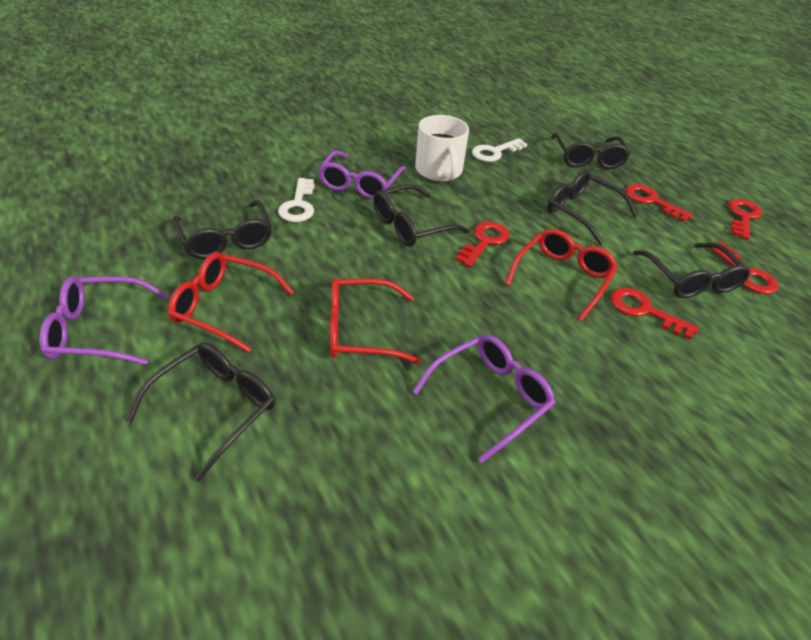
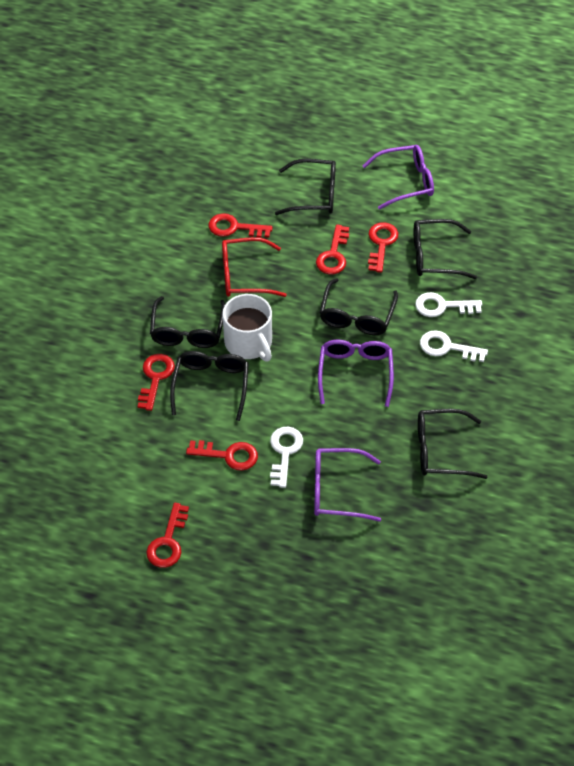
red glasses: [168,252,294,353] [330,279,421,364] [505,229,618,321] = 3 -> [222,237,286,297] = 1
red key: [456,222,509,267] [610,288,699,340] [625,184,693,222] [709,242,778,294] [728,199,762,239] = 5 -> [137,354,175,411] [146,503,189,568] [186,440,258,471] [208,213,273,238] [316,224,349,274] [368,222,399,273] = 6
white key: [278,178,314,222] [472,138,527,162] = 2 -> [270,427,303,488] [415,292,482,317] [420,330,488,362] = 3

